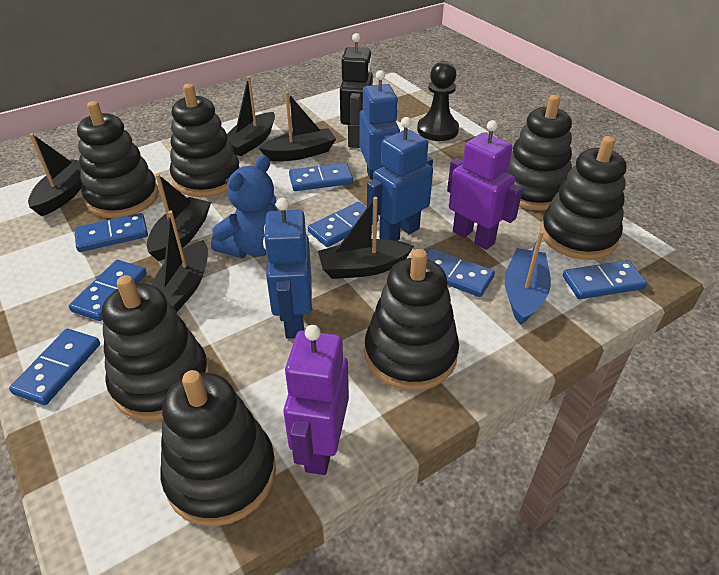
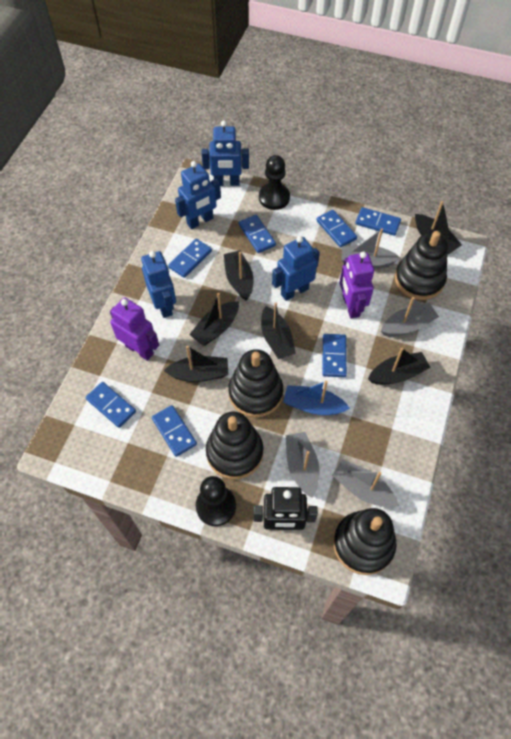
black pawn: [417,61,459,141] = 1 -> [196,476,236,526] [259,155,290,210] = 2
black stacking toy: [77,101,159,218] [102,275,210,421] [160,370,276,526] [170,84,240,197] [365,249,459,391] [505,95,572,210] [540,136,626,260] = 7 -> [206,412,263,479] [228,349,283,417] [333,508,396,575] [395,231,448,300] = 4
blue robot: [263,198,312,339] [359,70,400,179] [367,117,433,241] = 3 -> [141,251,176,318] [175,161,221,229] [202,120,249,186] [272,236,320,301] = 4
blue teddy bear: [211,155,278,258] = 1 -> none = 0
grey boat: none = 0 -> [286,432,319,498] [332,459,399,507] [341,229,400,269] [381,297,439,337] = 4

